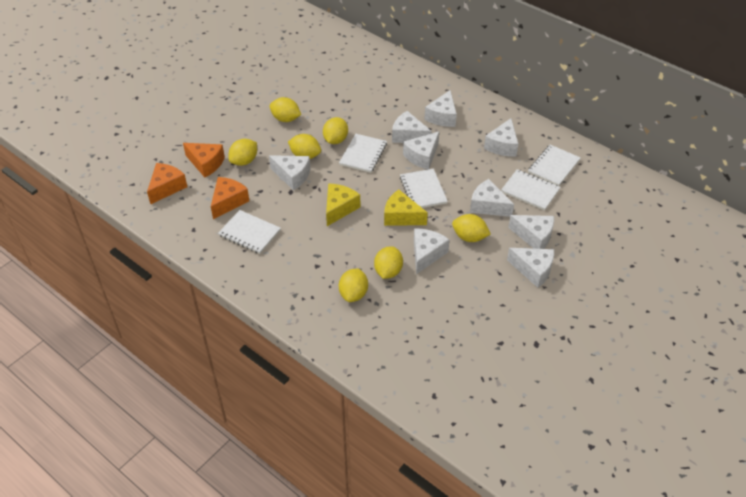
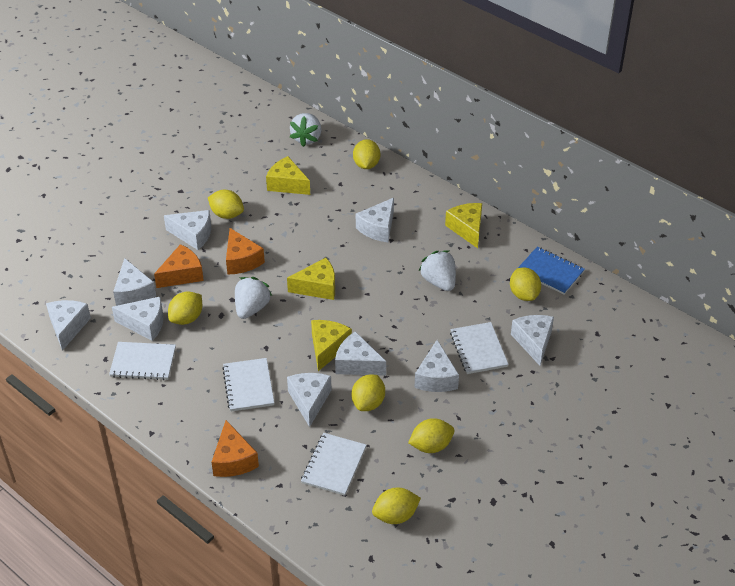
blue notebook: none = 0 -> [518,247,585,295] = 1
white notebook: [218,210,281,254] [339,134,387,173] [400,169,448,208] [501,169,560,211] [528,145,581,186] = 5 -> [109,342,176,380] [222,358,274,412] [301,433,366,496] [450,322,509,374] = 4
white strawberry: none = 0 -> [235,277,272,319] [290,113,321,147] [419,251,456,291] = 3
yellow cheese: [326,183,360,226] [384,190,428,226] = 2 -> [266,156,310,195] [287,258,335,300] [311,320,352,371] [445,203,482,248] = 4

